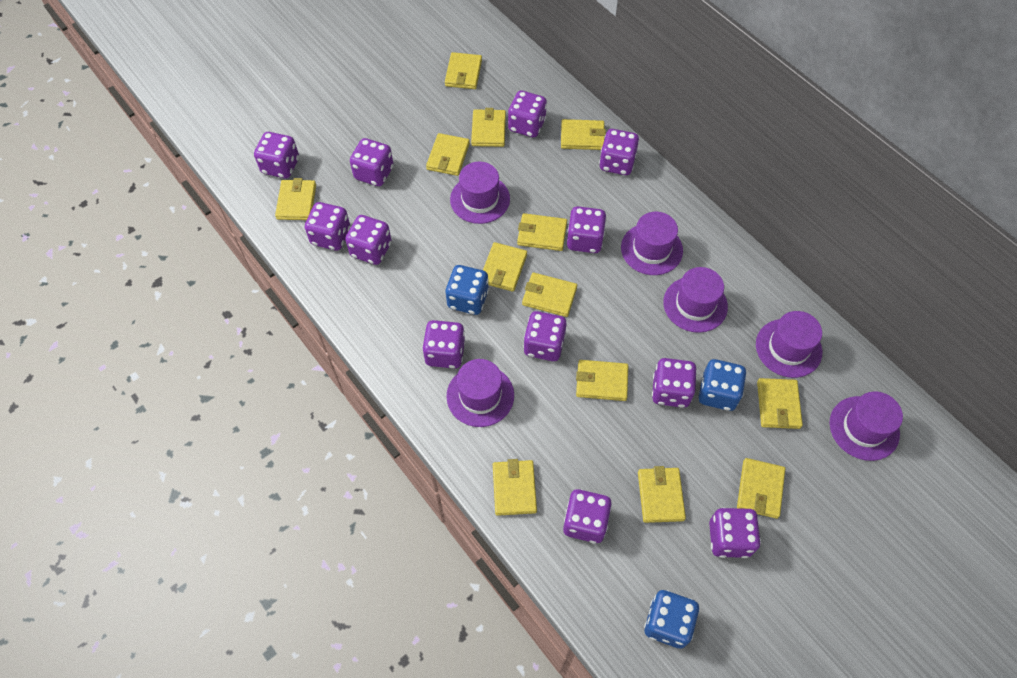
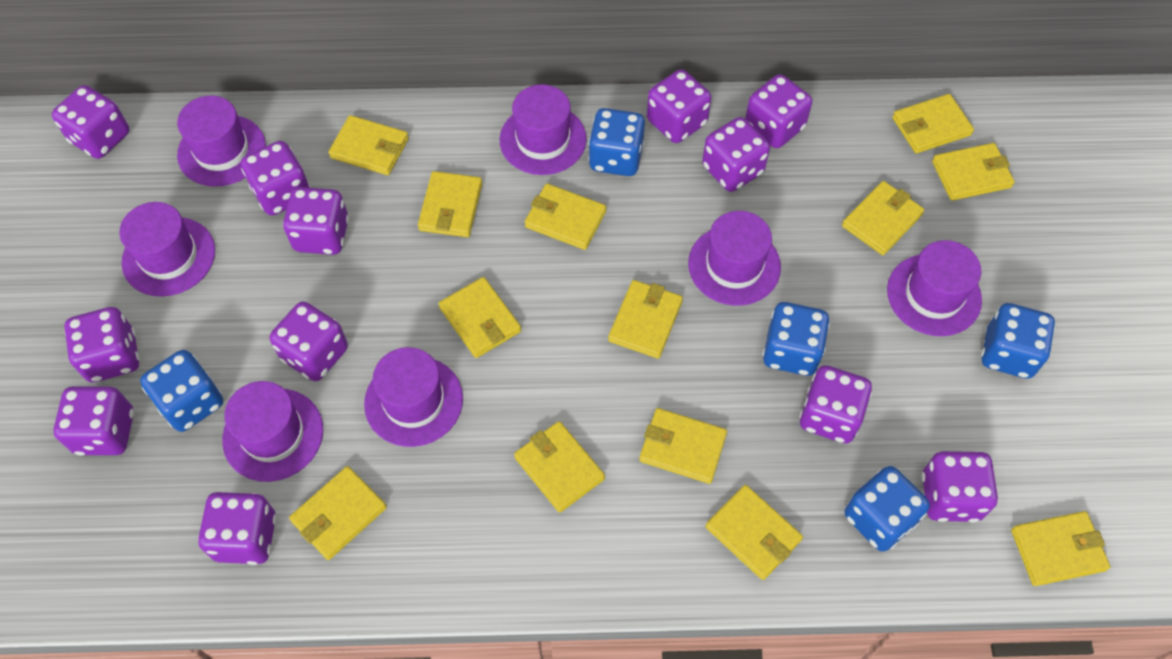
blue dice: [446,265,489,315] [644,590,699,649] [699,359,747,411] = 3 -> [140,350,223,432] [588,108,645,176] [763,302,830,376] [844,466,930,552] [981,303,1055,379] = 5
purple hat: [446,359,514,427] [450,162,510,224] [621,212,683,275] [663,267,728,333] [756,311,822,378] [829,392,903,461] = 6 -> [119,202,215,297] [177,96,266,187] [222,381,323,482] [364,347,463,447] [500,84,587,175] [688,211,781,306] [887,240,982,336] = 7

